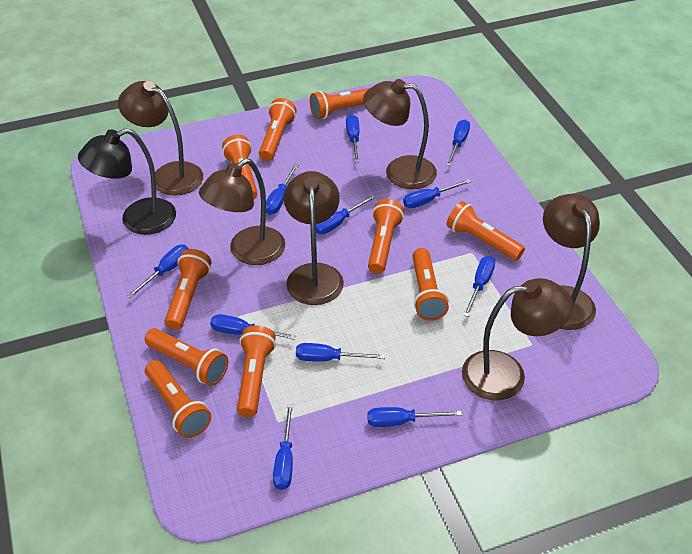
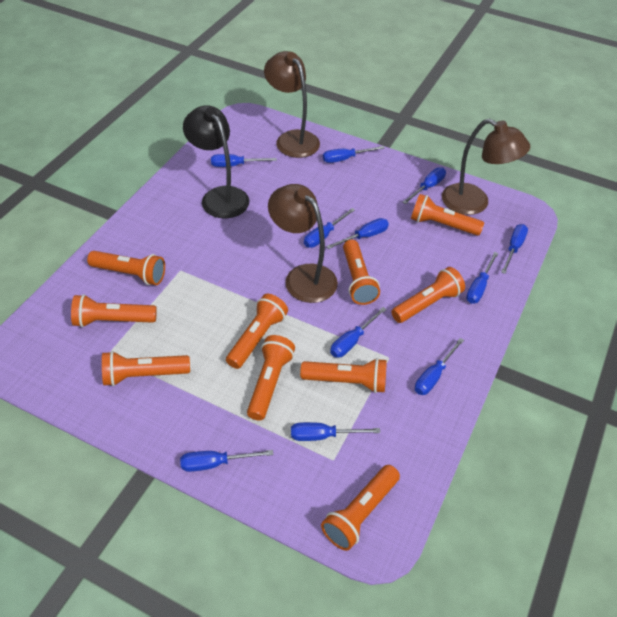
brown lamp: [118,81,203,196] [199,158,285,265] [284,171,344,305] [363,79,437,189] [462,278,573,400] [543,194,600,330] = 6 -> [264,51,320,158] [268,184,338,303] [442,119,530,215] = 3

